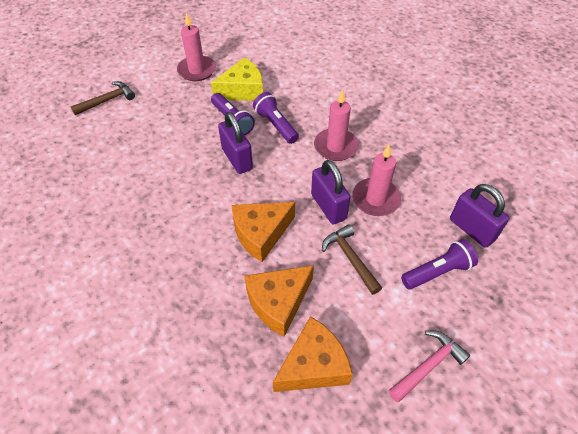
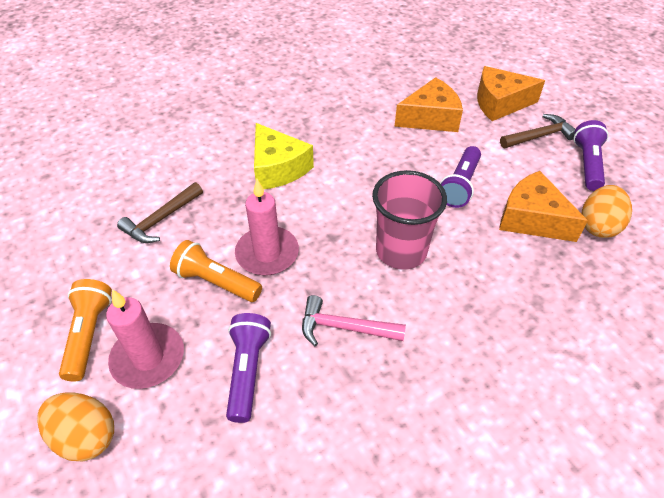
orange egg: none = 0 -> [37,392,114,461] [582,185,632,238] = 2
orange flashlight: none = 0 -> [59,279,112,381] [170,240,262,302] = 2
pink candle: [177,13,216,81] [314,89,359,161] [352,145,401,216] = 3 -> [106,289,184,389] [235,179,299,276] = 2
pink cup: none = 0 -> [372,170,447,270] = 1
purple padlock: [218,112,253,174] [311,160,351,224] [450,184,510,248] = 3 -> none = 0

